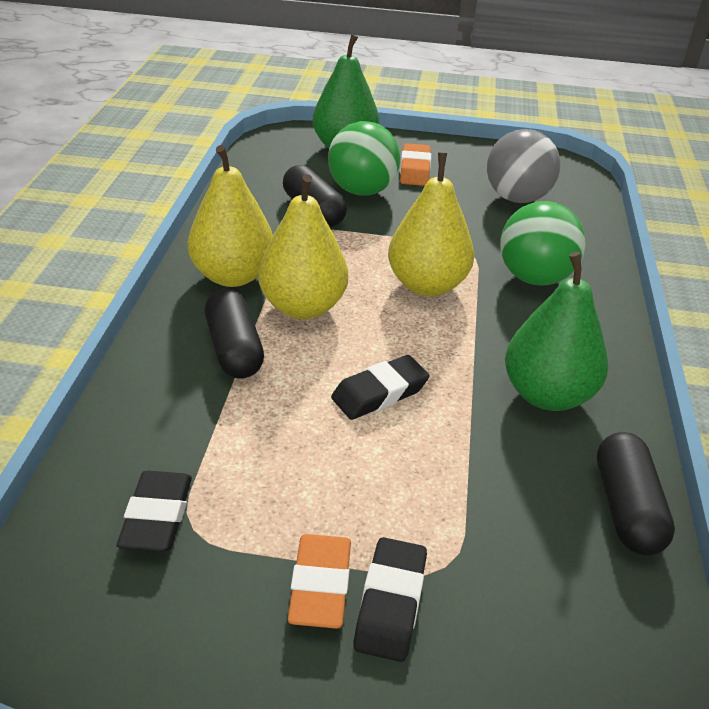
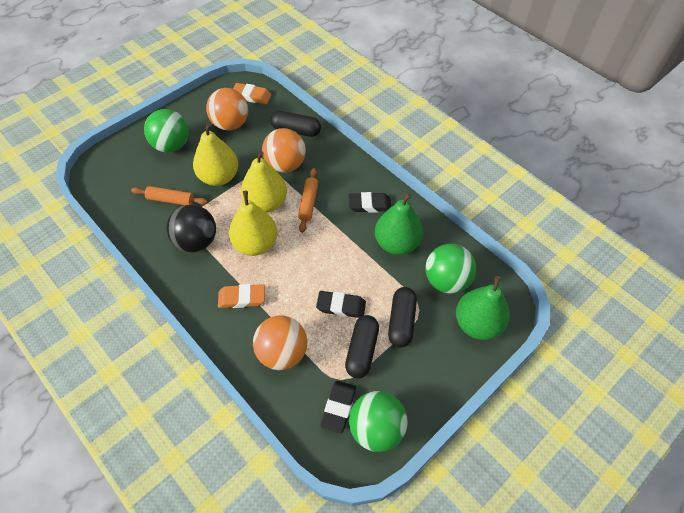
black ball: none = 0 -> [167,204,216,253] = 1
green ball: [328,121,400,196] [500,201,586,285] = 2 -> [144,109,189,153] [349,391,407,452] [425,244,476,294] = 3
grey ball: [487,129,560,203] = 1 -> none = 0
orange ball: none = 0 -> [206,88,248,130] [253,316,307,370] [262,128,306,173] = 3
orange rolling pin: none = 0 -> [131,186,208,205] [298,168,318,233] = 2

